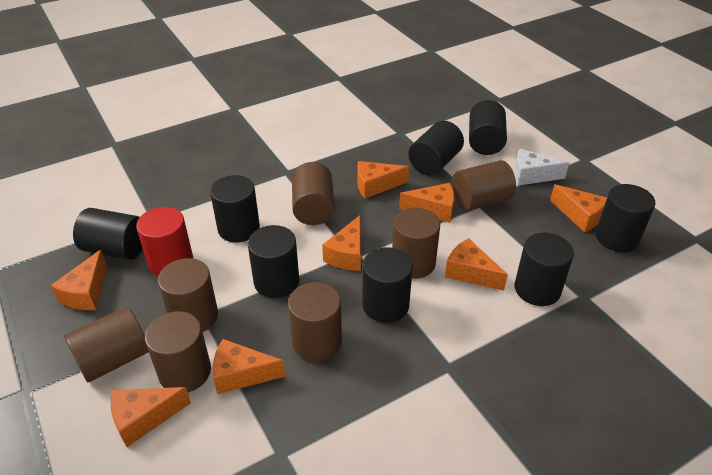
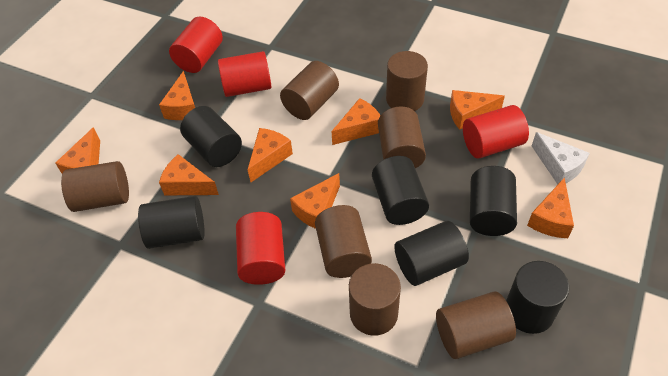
black cylinder: [73,208,143,260] [210,175,260,242] [248,225,299,298] [362,247,413,323] [408,121,464,176] [469,100,507,155] [515,233,574,306] [596,184,655,252] = 8 -> [138,196,205,249] [180,106,242,167] [372,156,429,225] [394,221,469,286] [470,166,517,236] [506,261,569,334] = 6
red cylinder: [136,207,193,276] = 1 -> [169,17,223,73] [218,51,272,97] [236,212,286,285] [463,105,529,159] = 4

